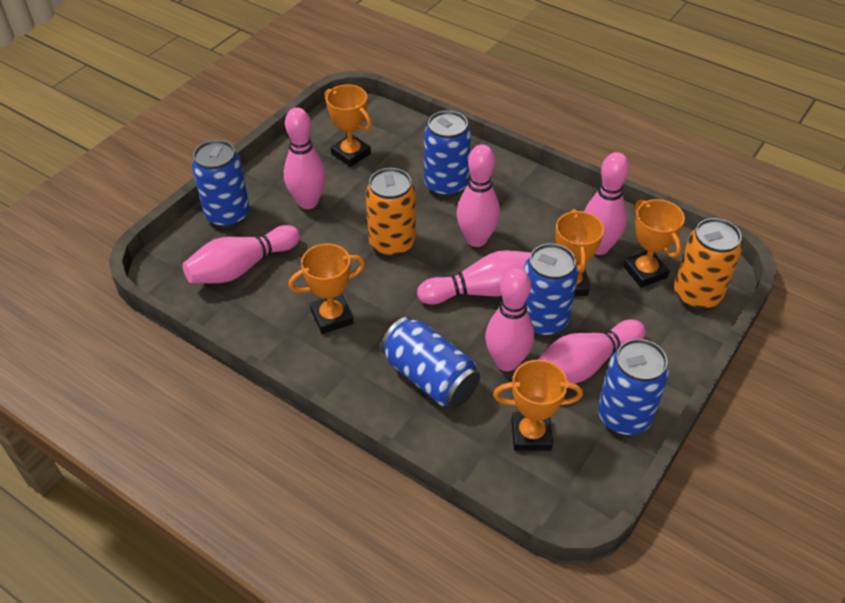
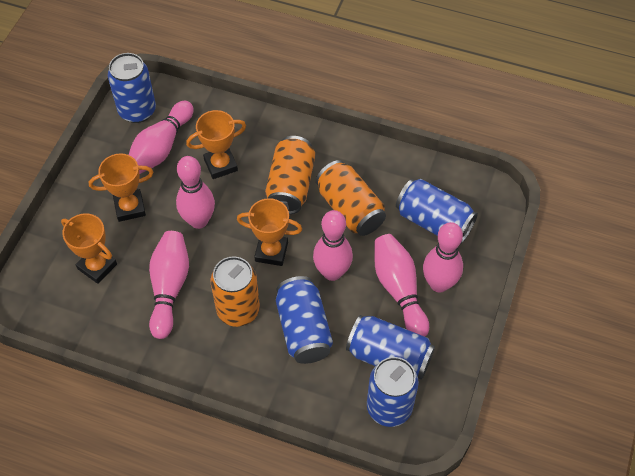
orange can: [366,168,416,257] [674,218,742,310] = 2 -> [210,256,260,327] [265,136,315,214] [316,160,386,236] = 3
orange trophy: [288,243,365,334] [324,85,372,167] [493,360,583,451] [555,209,604,296] [623,199,685,288] = 5 -> [61,213,117,284] [89,153,154,222] [186,110,246,179] [237,198,302,266] = 4
pink bowling pin: [182,225,300,283] [284,107,326,209] [417,250,531,305] [457,144,500,247] [485,268,534,371] [537,319,646,384] [584,152,629,255] = 7 -> [129,101,193,174] [149,231,189,339] [176,156,215,229] [313,210,353,281] [374,234,429,337] [423,222,463,292] = 6

